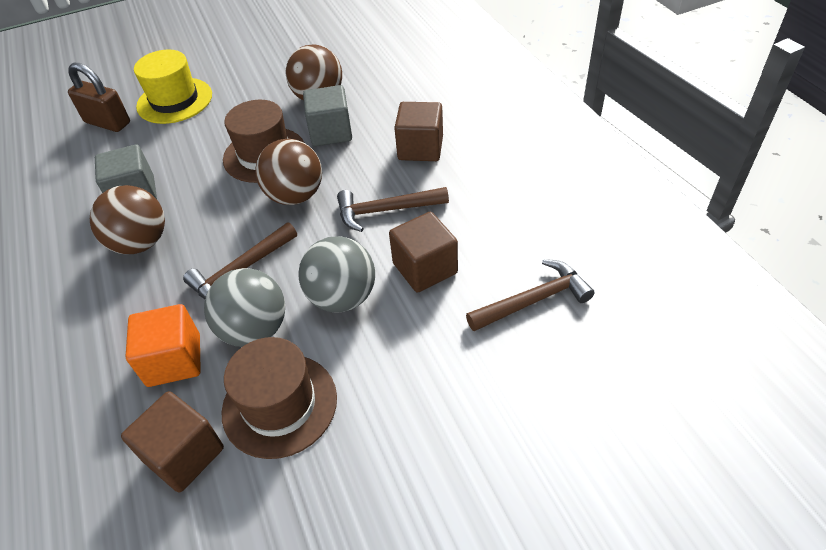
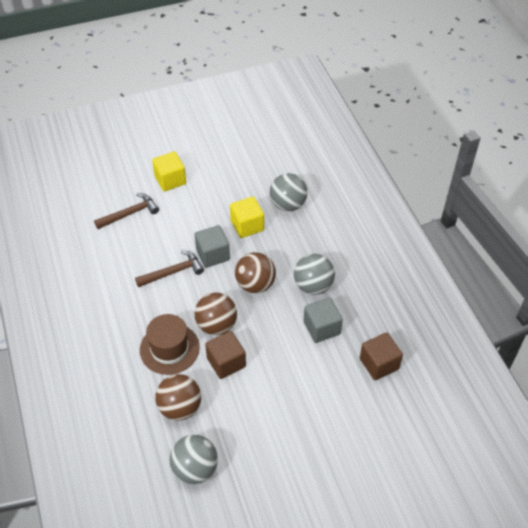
brown cube: [121,391,224,492] [389,212,458,293] [394,102,443,161] = 3 -> [205,331,246,379] [360,332,403,380] = 2
brown hammer: [183,222,297,299] [337,187,449,232] [466,259,595,331] = 3 -> [94,193,159,229] [135,250,204,287] = 2
brown hat: [222,337,337,459] [223,100,305,183] = 2 -> [140,314,200,375] = 1
brown padlock: [68,63,130,132] = 1 -> none = 0
grey ball: [204,268,285,347] [299,236,375,312] = 2 -> [170,435,218,484] [270,173,308,211] [294,254,335,295] = 3
orange cube: [125,304,201,387] = 1 -> none = 0
yellow cube: none = 0 -> [152,151,186,192] [230,197,264,238] = 2
yellow hat: [134,50,212,124] = 1 -> none = 0

